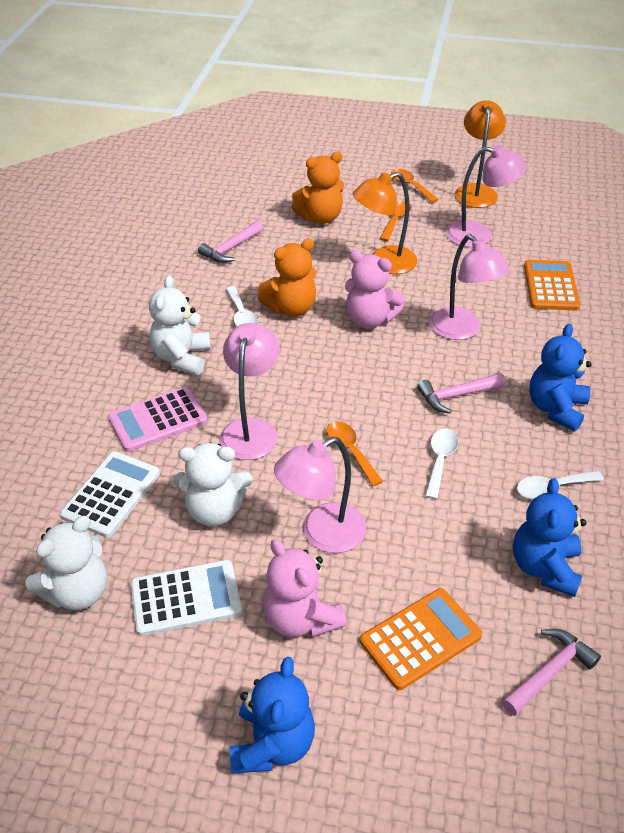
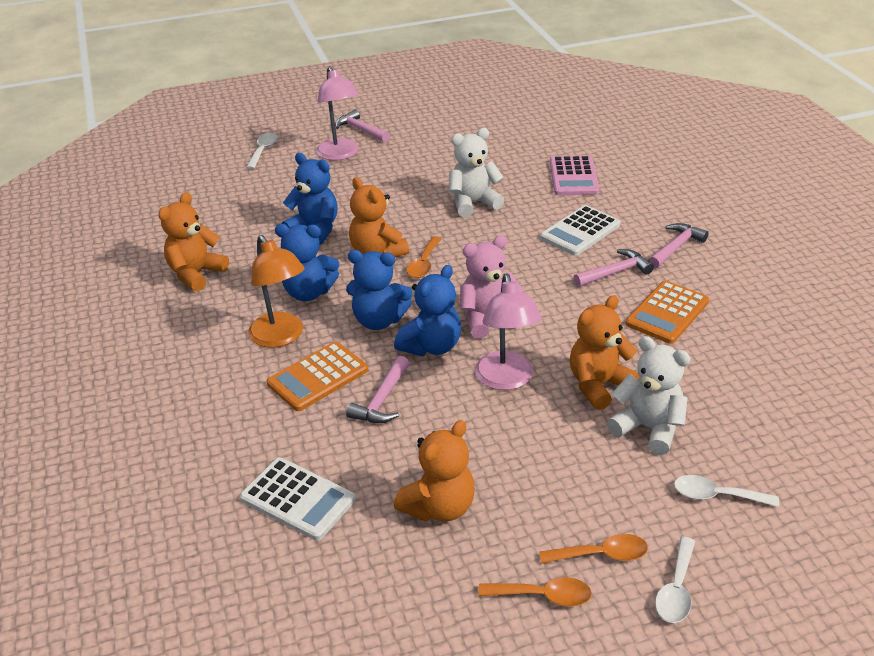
blue teddy bear: [230,657,315,773] [513,478,587,597] [529,324,591,431] = 3 -> [275,224,339,301] [282,153,338,245] [346,250,413,330] [394,265,461,356] = 4
orange lamp: [353,172,417,274] [455,100,506,208] = 2 -> [248,235,304,348] = 1
orange teddy bear: [258,238,317,317] [292,151,344,224] = 2 -> [158,192,229,291] [349,177,409,257] [394,420,475,522] [570,295,639,410] = 4
pink hammer: [198,221,263,263] [417,373,505,414] [502,629,601,716] = 3 -> [335,109,390,142] [346,356,409,423] [573,249,654,287] [648,223,709,269] = 4
pink lamp: [220,323,279,460] [274,437,366,553] [429,234,510,340] [446,145,527,247] = 4 -> [316,66,359,160] [475,273,542,390] = 2
pink teddy bear: [263,539,346,637] [345,250,405,329] = 2 -> [460,235,524,339] = 1
white teddy bear: [26,516,107,610] [149,275,211,375] [174,443,252,526] = 3 -> [449,128,505,217] [607,336,691,455] = 2

